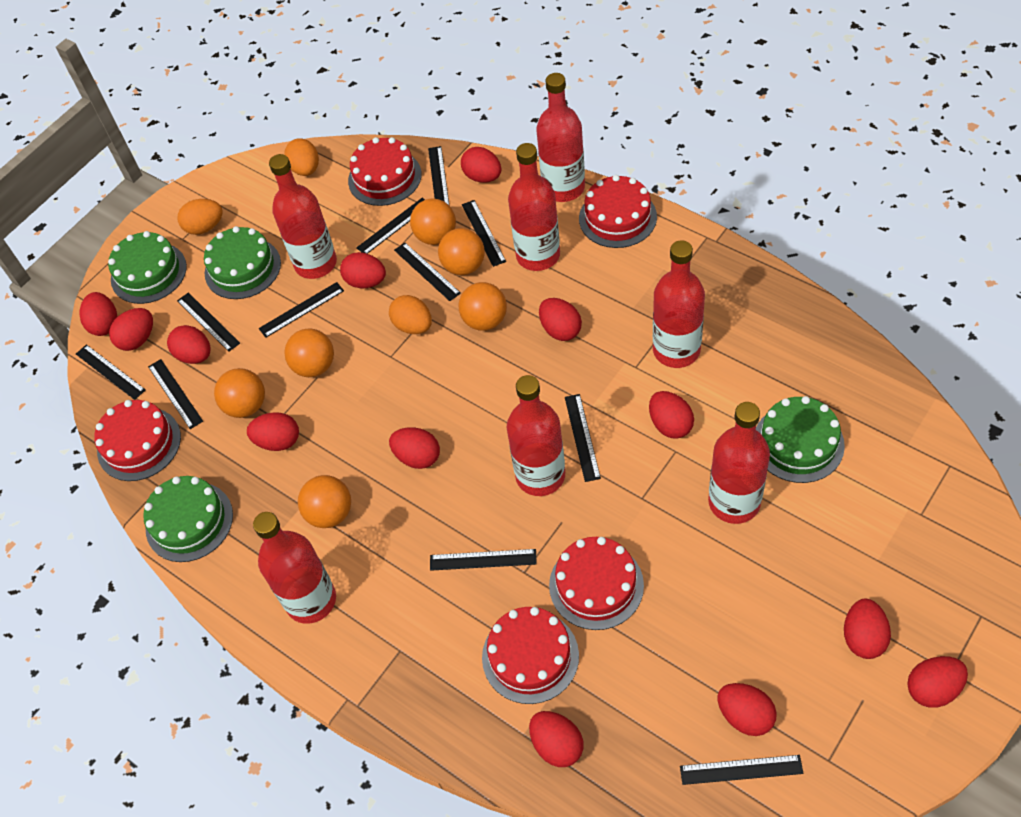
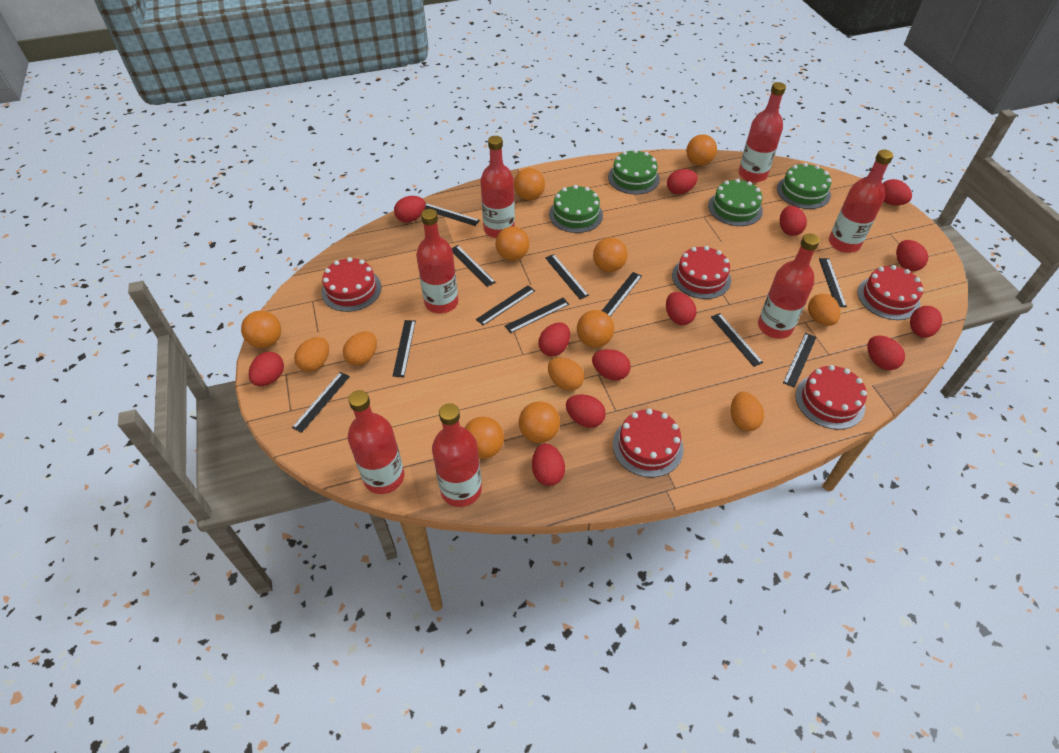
orange ball: [214,368,265,418] [284,328,334,377] [298,475,351,528] [410,198,456,245] [438,228,485,275] [459,282,507,331] = 6 -> [241,311,281,348] [465,417,504,459] [496,226,529,261] [514,168,545,200] [519,401,560,443] [577,310,614,348] [593,237,628,272] [686,134,717,166] = 8
orange egg: [178,199,223,235] [284,138,319,176] [389,295,432,334] = 3 -> [294,337,329,372] [343,331,377,366] [548,358,584,391] [731,392,764,431] [808,294,841,326] = 5

